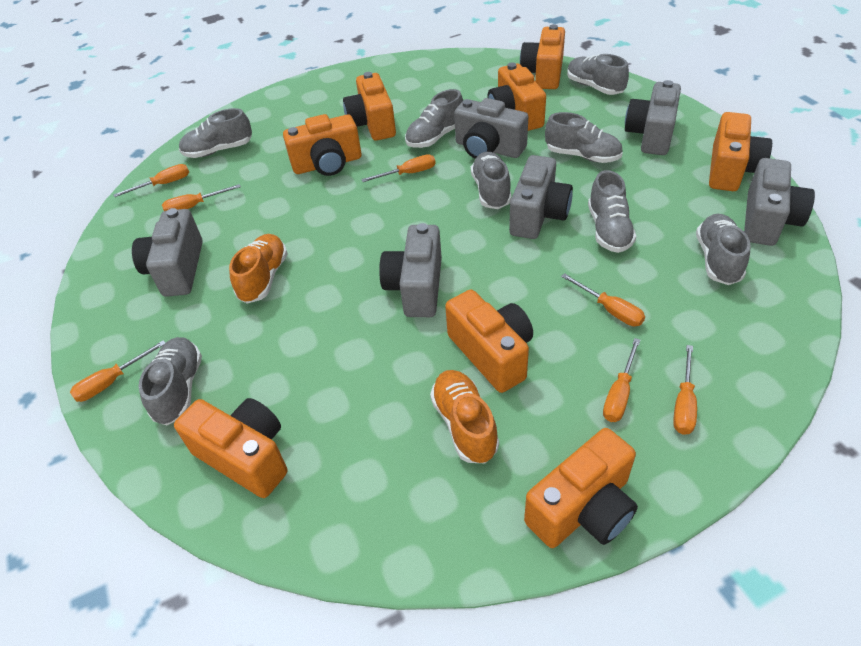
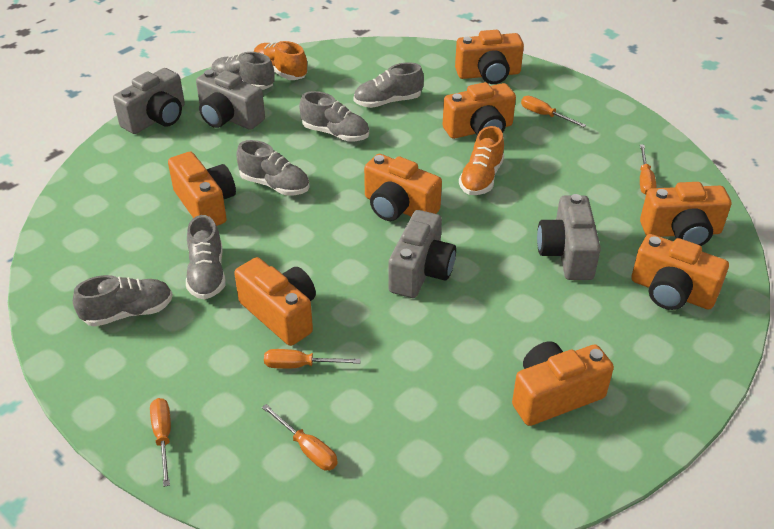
grey camera: [132,208,203,297] [379,223,442,317] [454,98,528,159] [509,155,573,239] [625,80,681,155] [744,158,815,246] = 6 -> [113,68,185,134] [196,69,265,130] [388,210,456,298] [537,194,601,280] = 4
grey shoe: [139,337,202,425] [179,108,252,158] [405,89,463,148] [471,152,512,209] [545,112,623,163] [567,54,629,95] [588,170,636,253] [696,214,751,285] = 8 -> [73,275,173,327] [186,215,226,299] [211,52,275,90] [236,140,310,196] [299,91,369,142] [354,62,424,108] = 6
orange screwdriver: [70,340,165,402] [113,164,189,197] [162,184,241,211] [361,154,436,182] [561,273,645,326] [603,338,640,422] [673,345,697,435] = 7 -> [150,398,171,487] [262,404,338,470] [264,349,361,369] [521,96,586,127] [640,144,656,195] = 5

